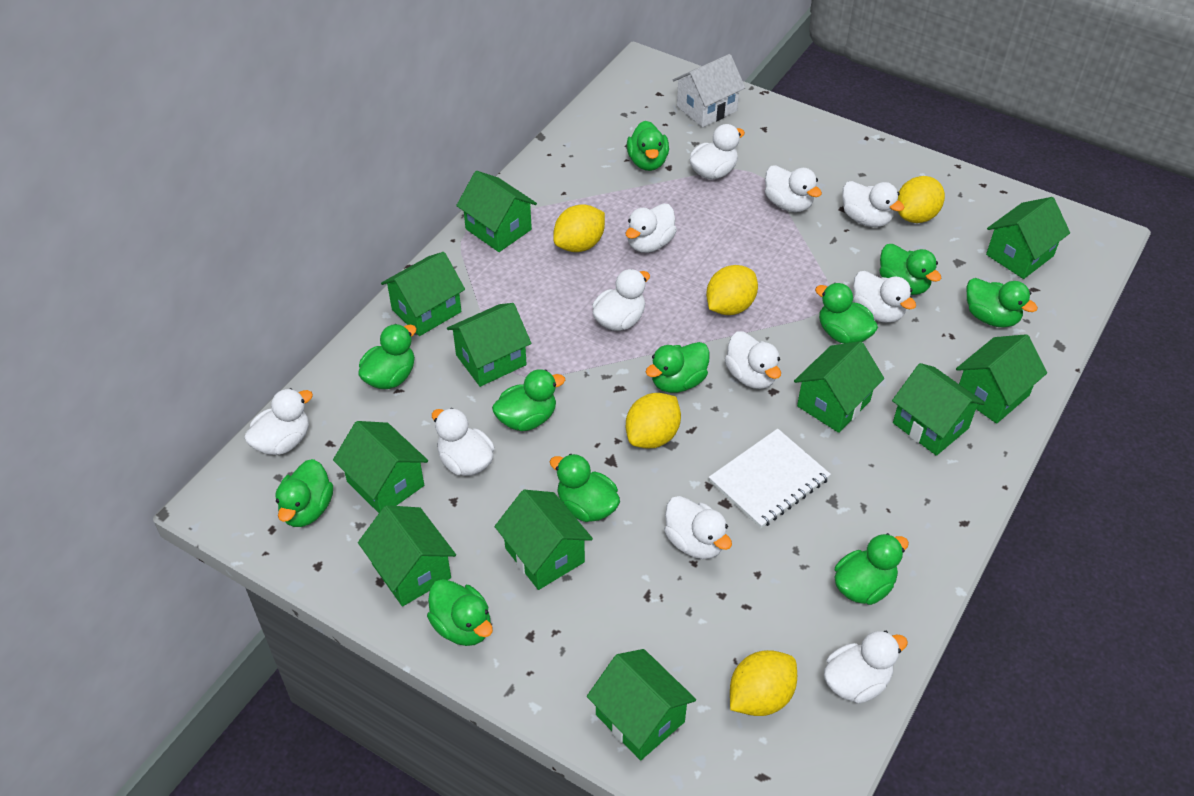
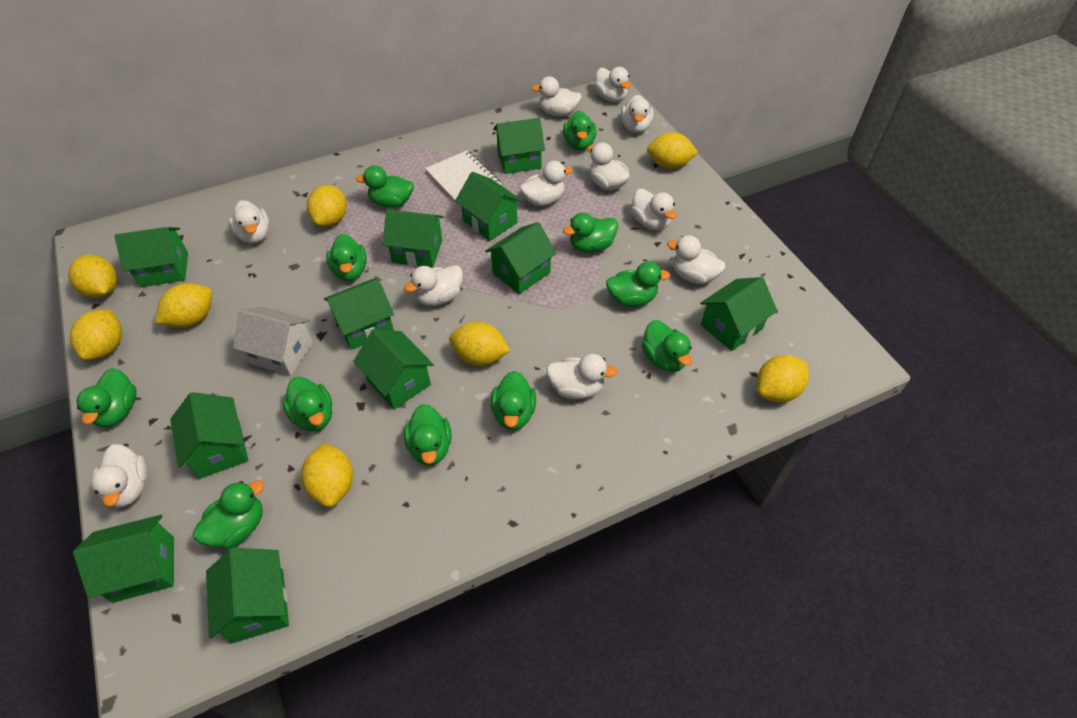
yellow lemon: [553,204,605,252] [626,393,681,449] [706,265,758,315] [730,650,797,716] [898,176,945,223] = 5 -> [68,254,117,298] [70,309,122,360] [155,283,212,328] [301,443,353,507] [307,185,346,227] [449,322,510,366] [647,132,698,169] [757,355,809,402] = 8

